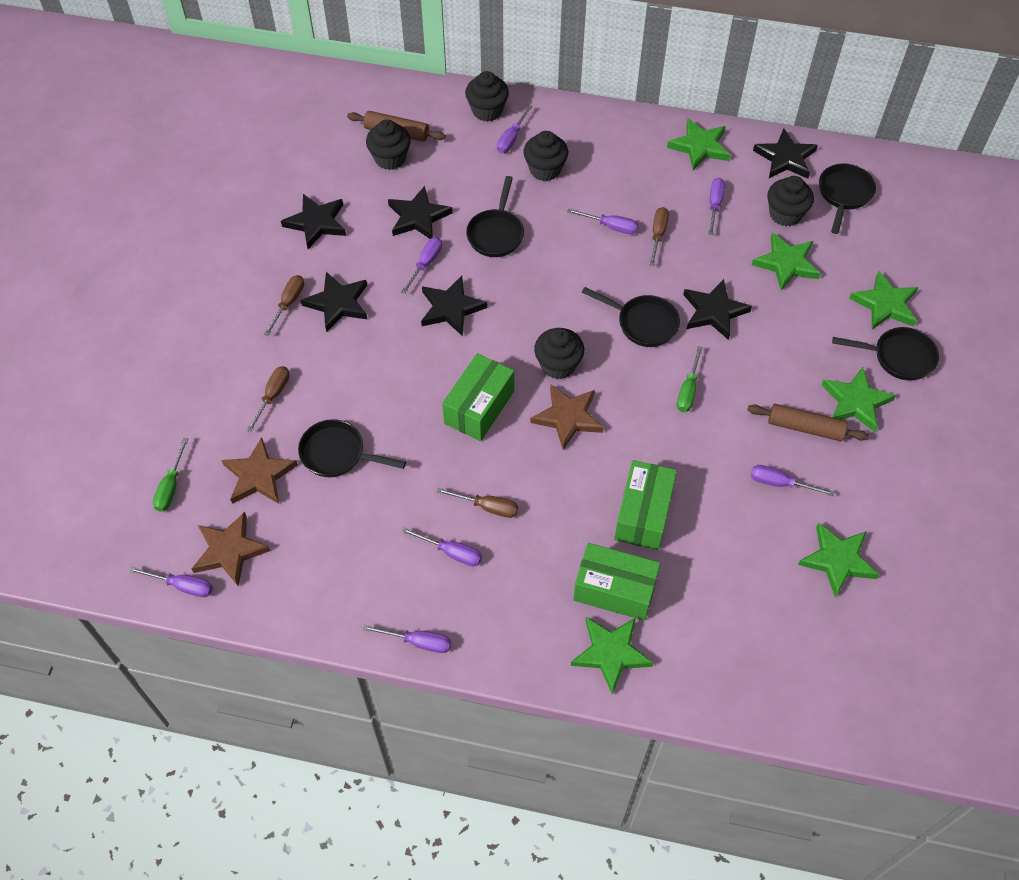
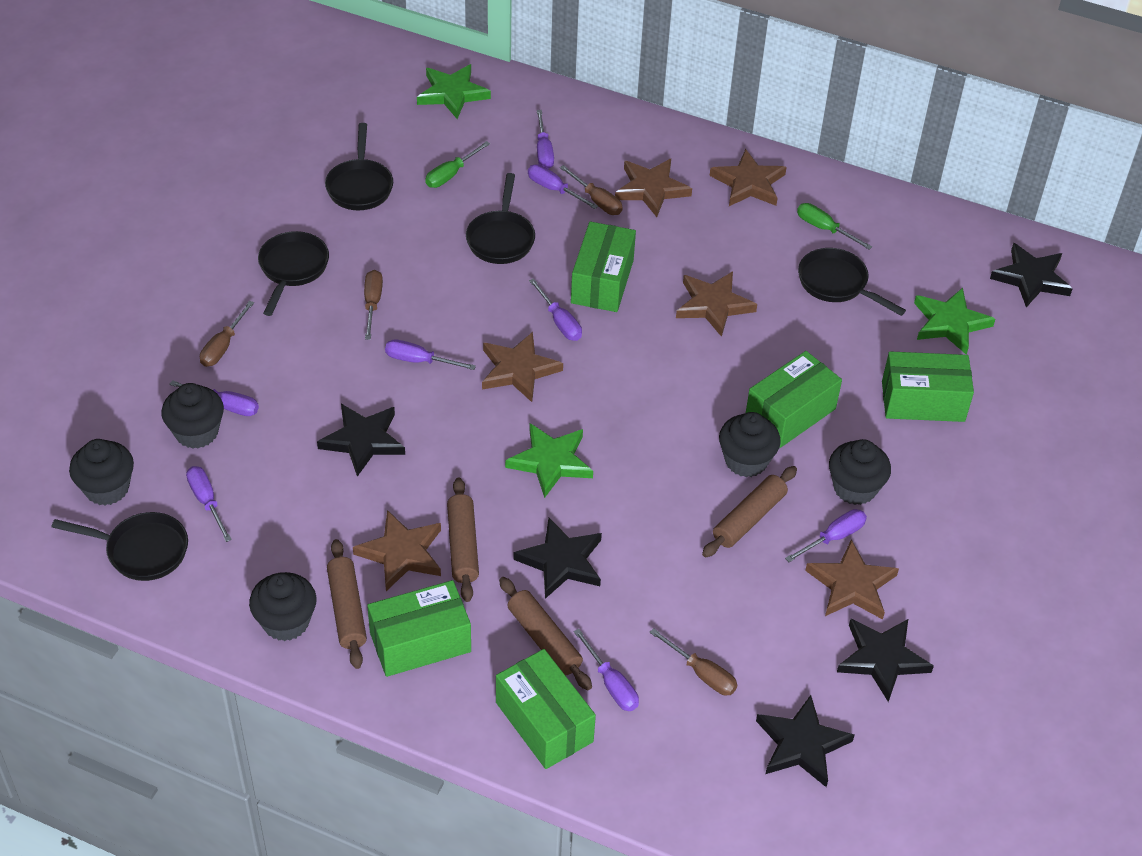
black star: [281,194,346,249] [301,272,367,332] [388,186,453,239] [421,276,487,336] [683,279,752,340] [753,129,818,179] = 6 -> [317,404,405,477] [513,518,602,599] [756,695,855,787] [837,619,934,702] [990,243,1073,307] = 5
brown rolling pin: [347,111,446,142] [747,404,869,441] = 2 -> [327,539,367,669] [447,477,479,602] [499,577,592,690] [702,466,797,557] = 4
brown star: [192,512,271,586] [222,437,298,504] [530,384,603,450] = 3 -> [353,510,441,591] [482,332,563,402] [615,159,692,217] [676,271,757,337] [710,149,787,206] [805,540,899,620] = 6
green box: [442,353,514,441] [573,543,660,621] [614,460,677,550] = 3 -> [367,580,471,677] [496,649,596,769] [571,222,636,312] [746,351,842,448] [882,351,974,422] = 5
green star: [571,617,653,695] [667,119,730,170] [752,233,821,291] [798,522,879,597] [822,367,896,432] [849,271,919,330] = 6 -> [417,64,491,119] [505,423,593,498] [914,288,995,355] = 3

